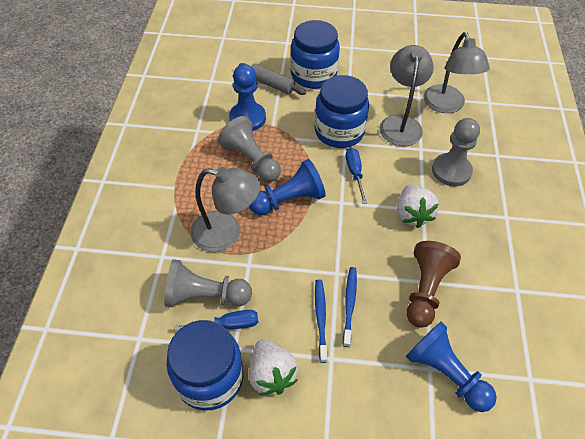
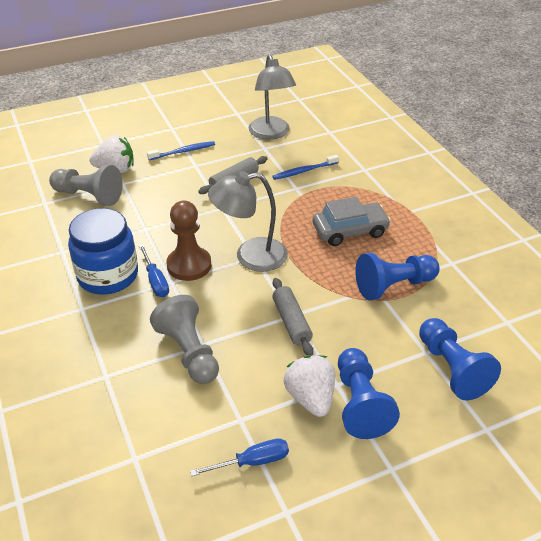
blue jar: [167,320,244,411] [291,20,340,89] [315,75,369,148] = 3 -> [68,208,138,295] = 1
grey car: none = 0 -> [313,197,391,246] = 1
grey lamp: [191,167,261,252] [380,45,434,146] [423,32,490,113] = 3 -> [208,171,288,272] [248,54,296,140] = 2
grey pawn: [164,259,252,307] [218,116,281,182] [432,118,480,186] = 3 -> [49,165,122,206] [150,295,219,384] = 2
grey rolling pin: [239,63,306,95] = 1 -> [198,156,268,194] [272,278,313,355] = 2

